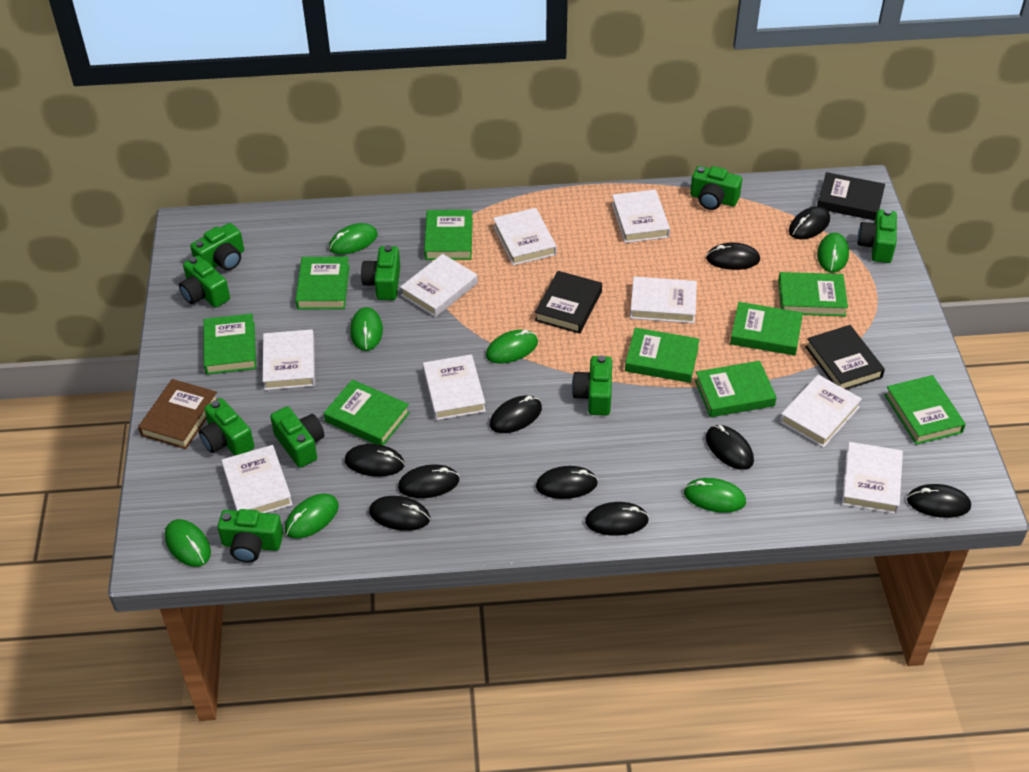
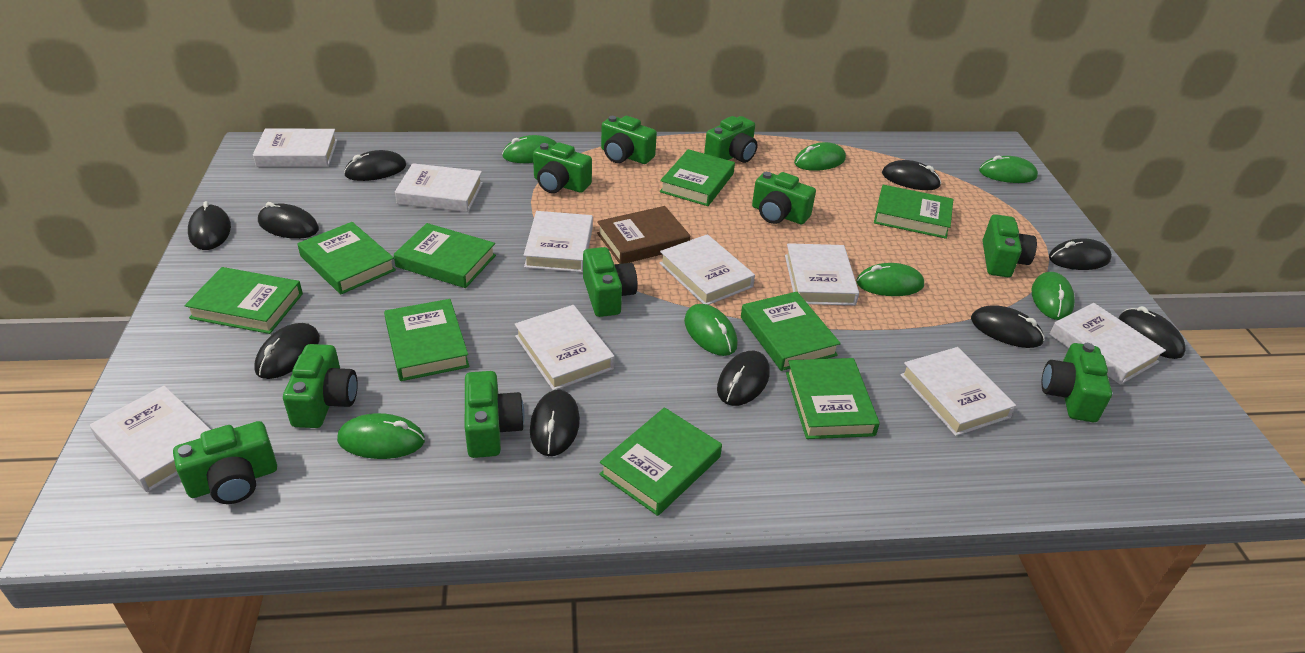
black book: [535,271,602,334] [806,325,885,390] [817,172,885,220] = 3 -> none = 0
green camera: [179,255,230,308] [190,223,244,271] [199,398,254,456] [217,509,283,563] [270,406,324,468] [361,245,400,300] [572,355,612,416] [690,166,742,210] [857,209,897,263] = 9 -> [173,421,277,504] [283,344,358,428] [465,371,524,458] [533,142,592,193] [583,247,638,317] [601,116,657,164] [704,116,758,163] [752,172,816,224] [983,214,1037,277] [1041,343,1112,422] = 10

